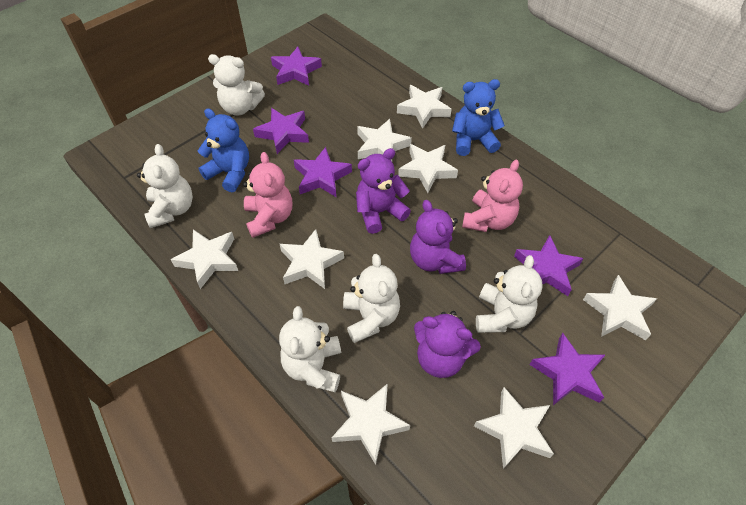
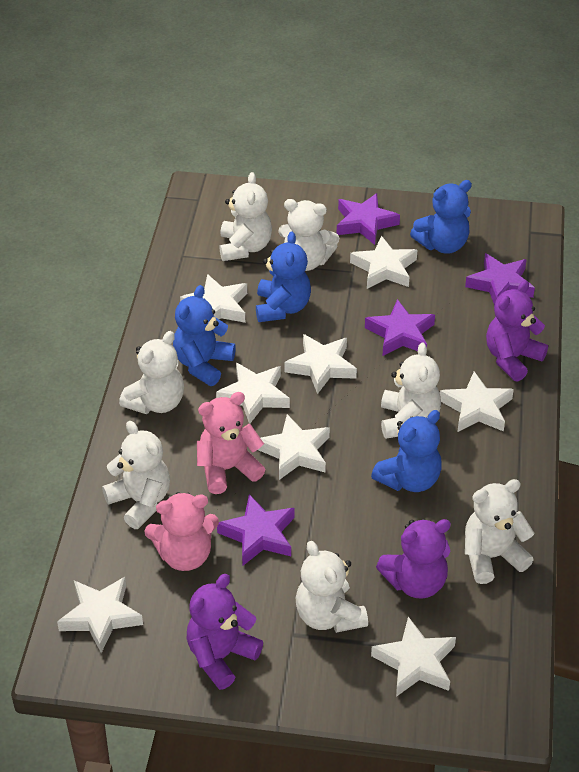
blue teddy bear: [198,108,249,192] [452,79,505,156] = 2 -> [173,285,236,386] [256,232,311,322] [371,410,442,492] [410,180,472,254] = 4
purple star: [253,108,309,154] [271,47,322,86] [294,147,352,197] [514,235,583,296] [530,333,605,405] = 5 -> [217,494,294,566] [337,193,400,245] [365,299,435,356] [465,253,535,305] = 4
white teddy bear: [137,144,193,228] [208,54,265,115] [279,306,341,392] [343,254,400,343] [476,255,543,333] = 5 -> [102,421,170,529] [119,331,184,414] [219,172,272,261] [278,199,339,271] [296,541,368,633] [381,342,441,439] [465,479,534,584] = 7

